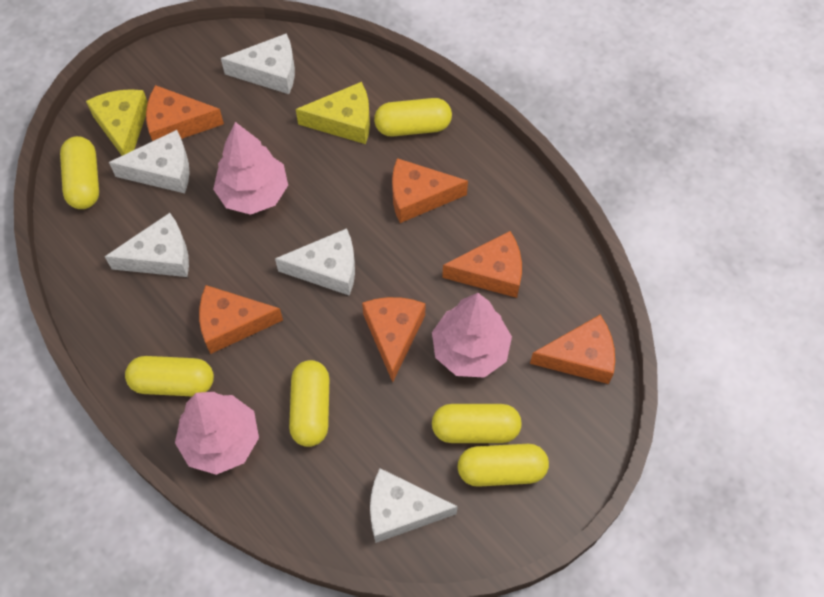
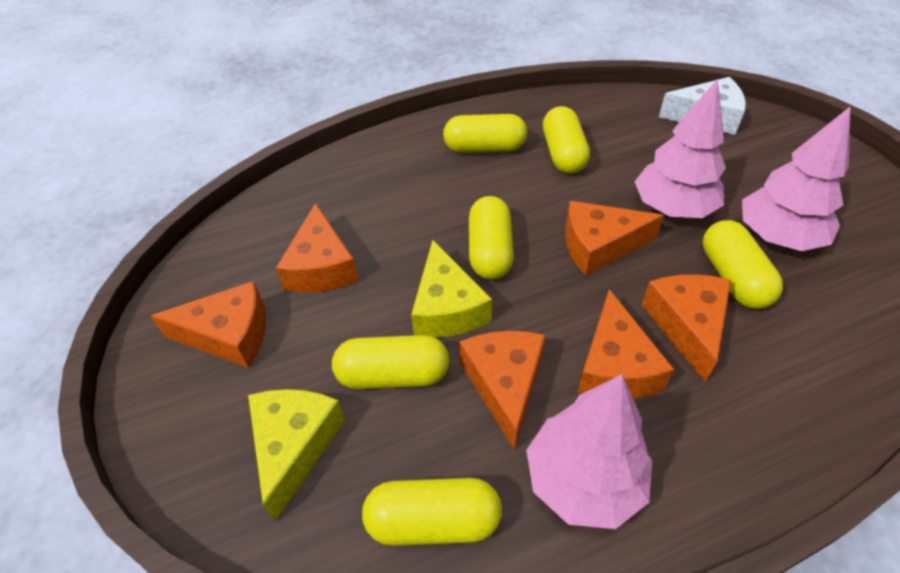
white cheese: [104,213,189,277] [109,130,189,193] [221,33,295,94] [275,228,355,296] [370,468,458,543] = 5 -> [659,77,746,135] = 1

